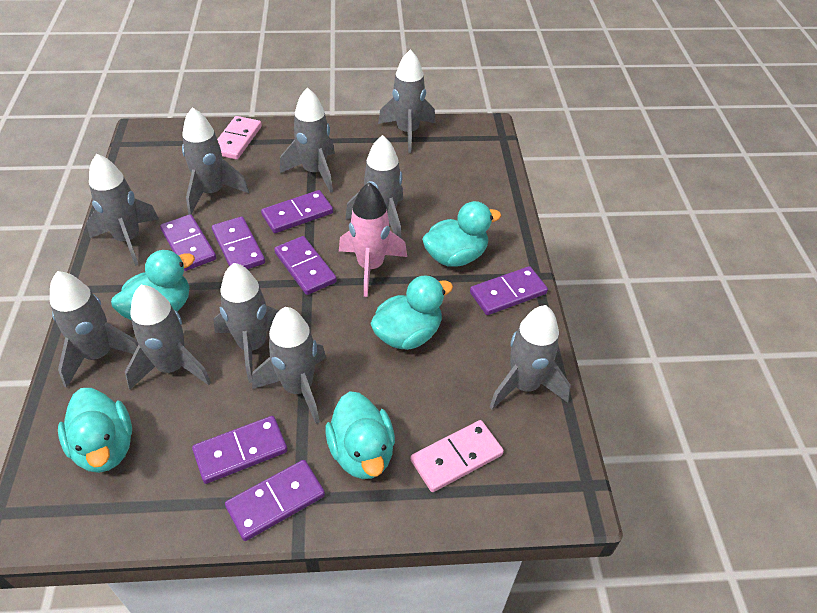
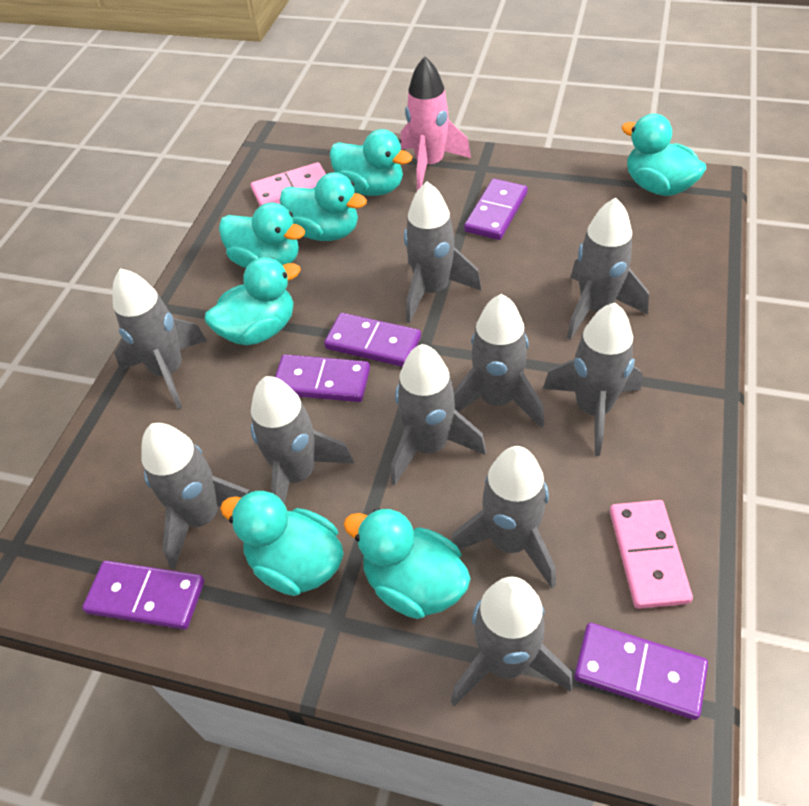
purple domino: [160,214,216,271] [192,416,287,484] [212,216,265,269] [225,460,325,541] [261,190,333,233] [274,236,337,295] [470,266,548,315] = 7 -> [82,561,204,630] [275,354,370,402] [324,313,421,367] [464,179,528,240] [574,623,708,720] = 5
turquoise duck: [58,388,132,473] [111,250,195,320] [325,391,395,479] [370,276,453,350] [422,201,501,267] = 5 -> [205,257,301,346] [219,202,305,268] [220,490,344,596] [280,172,367,241] [330,129,412,196] [344,508,471,619] [621,114,707,196] = 7

